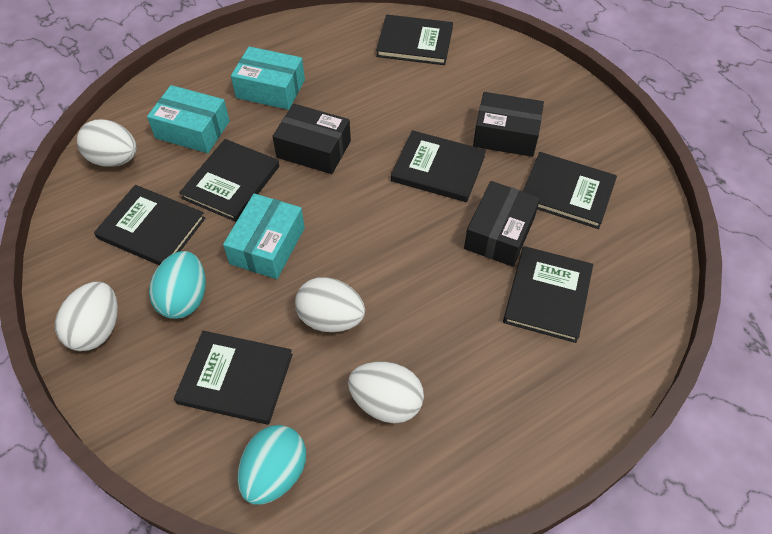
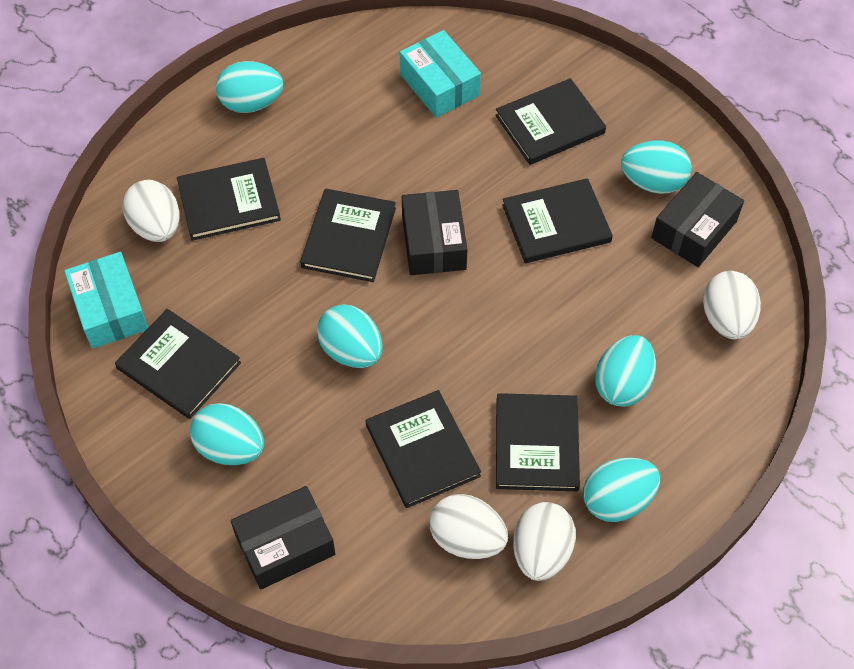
turquoise box: [147,85,230,153] [223,193,305,279] [231,46,305,110] = 3 -> [64,252,148,349] [400,30,481,118] = 2
turquoise egg: [149,251,206,319] [237,425,306,505] = 2 -> [190,403,264,465] [216,61,283,113] [317,304,382,368] [583,457,660,522] [595,335,656,407] [621,140,692,194] = 6

